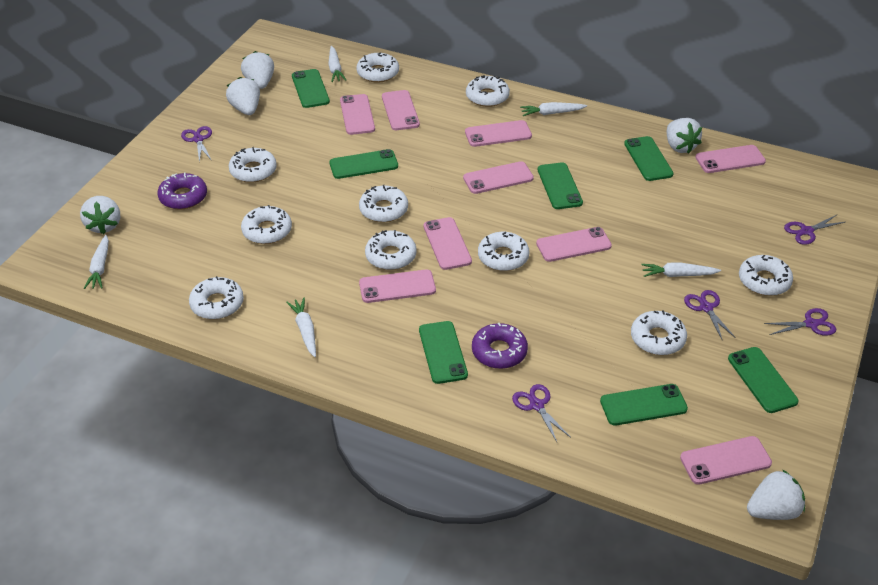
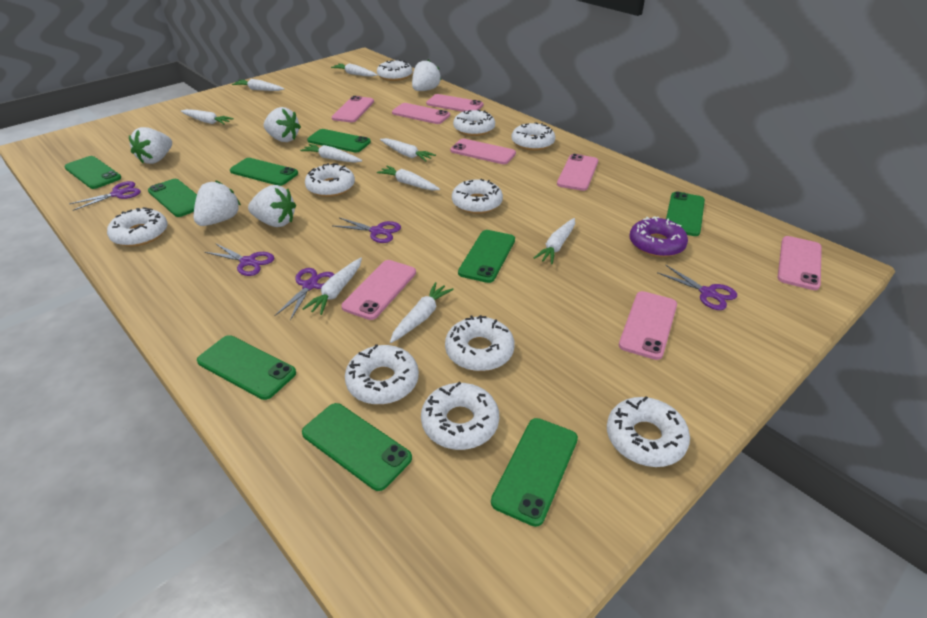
green phone: [292,69,330,108] [329,149,398,179] [419,321,468,384] [538,162,583,209] [600,384,688,426] [624,136,674,181] [728,347,799,413] = 7 -> [64,156,122,189] [148,179,197,217] [197,335,296,400] [230,158,298,186] [302,403,412,491] [307,129,371,152] [458,230,515,283] [491,418,578,527] [666,192,705,236] = 9
pink phone: [340,94,375,135] [359,269,436,303] [382,90,420,130] [424,217,472,270] [463,161,534,194] [465,120,532,147] [536,227,612,262] [680,436,772,484] [695,145,766,173] = 9 -> [332,96,374,122] [341,260,416,320] [392,103,450,124] [426,94,483,112] [450,139,516,164] [557,154,598,191] [619,291,677,360] [778,236,822,290] = 8
purple donut: [157,172,207,210] [472,323,528,369] = 2 -> [630,216,688,257] = 1
white carrot: [84,235,109,289] [286,298,316,357] [328,46,346,82] [520,102,587,116] [641,263,721,277] = 5 -> [181,109,234,125] [232,79,284,91] [300,144,362,163] [302,258,362,315] [331,63,378,77] [377,166,440,191] [380,138,436,161] [390,282,454,343] [534,218,575,264] = 9

